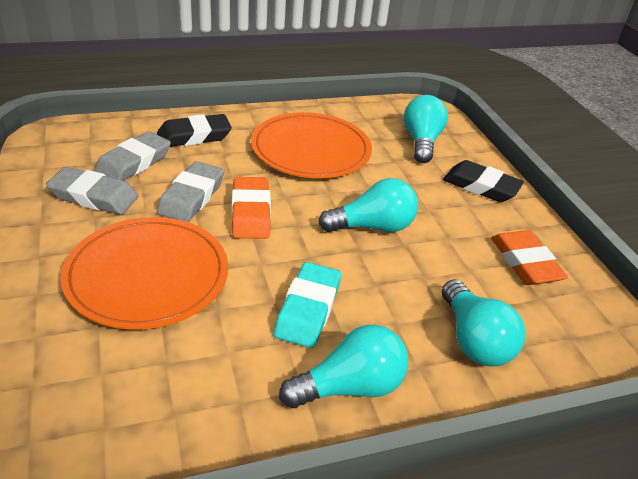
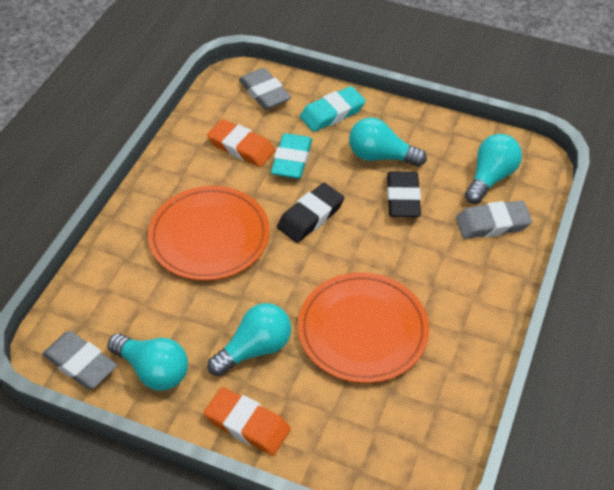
turquoise eraser: [274,262,341,348] = 1 -> [271,133,312,179] [300,86,366,132] = 2

